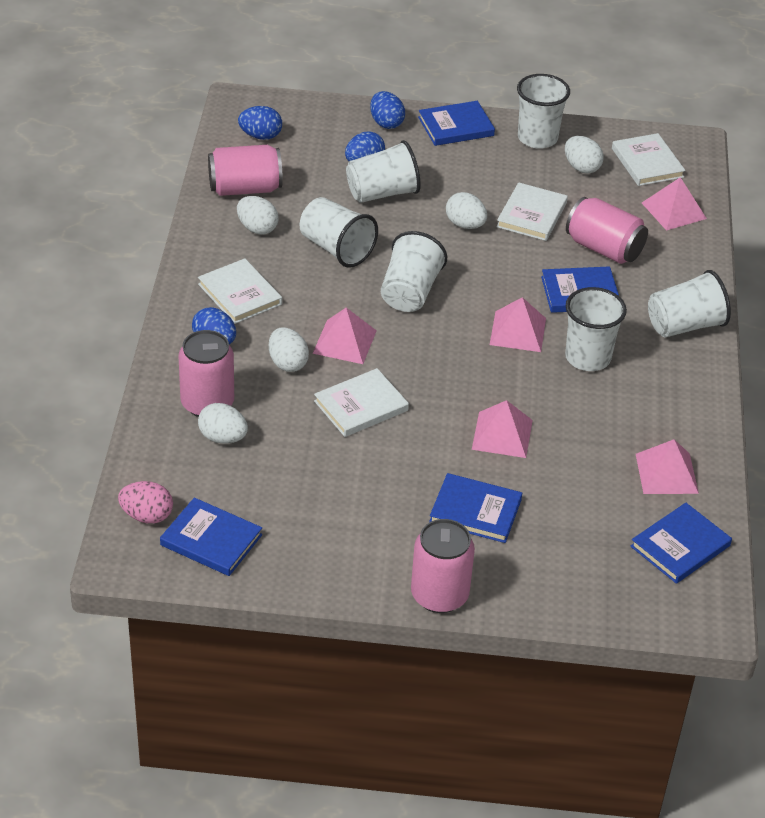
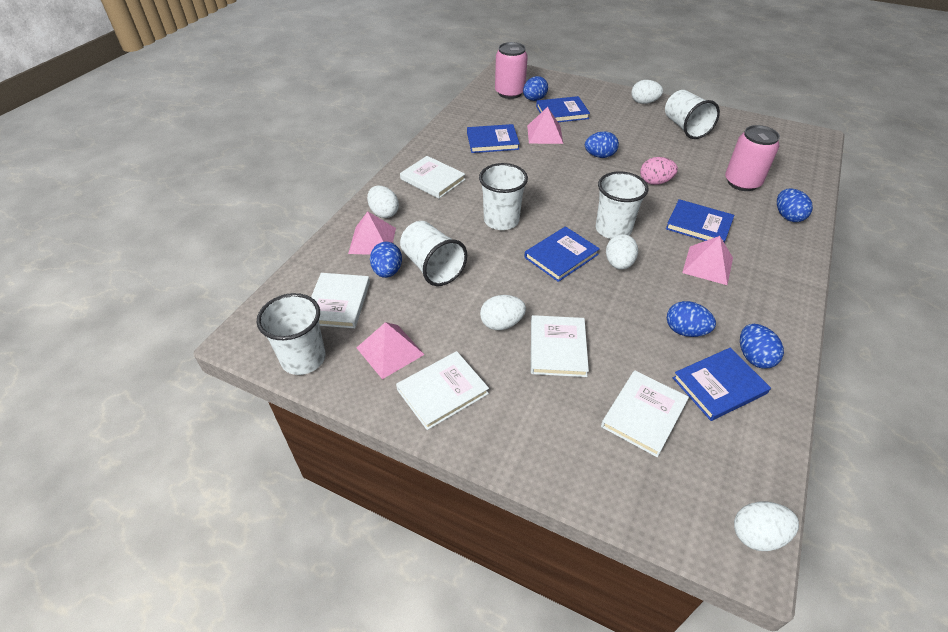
blue egg: [192,307,236,344] [238,106,282,140] [345,131,385,161] [370,91,405,129] = 4 -> [370,241,402,278] [523,76,548,101] [585,131,619,158] [667,301,716,337] [740,324,784,369] [777,188,813,222] = 6
pink can: [179,330,234,417] [208,145,283,196] [411,519,475,613] [566,197,648,264] = 4 -> [495,42,528,99] [725,125,780,191] = 2
pink pyramid: [312,308,377,364] [472,400,533,458] [490,297,546,352] [636,439,699,494] [642,177,707,230] = 5 -> [348,211,396,255] [356,322,425,379] [527,107,563,144] [682,236,733,285] = 4
white book: [198,258,282,324] [314,368,409,437] [496,182,568,241] [612,133,686,186] = 4 -> [311,273,370,328] [396,351,489,430] [400,156,465,198] [531,315,589,377] [601,370,689,457] = 5
white cup: [300,197,378,268] [346,140,421,203] [381,231,447,312] [517,74,570,149] [565,287,627,371] [648,270,731,337] = 6 -> [257,293,326,375] [400,221,467,286] [479,163,528,230] [596,171,648,239] [665,90,720,139] = 5

